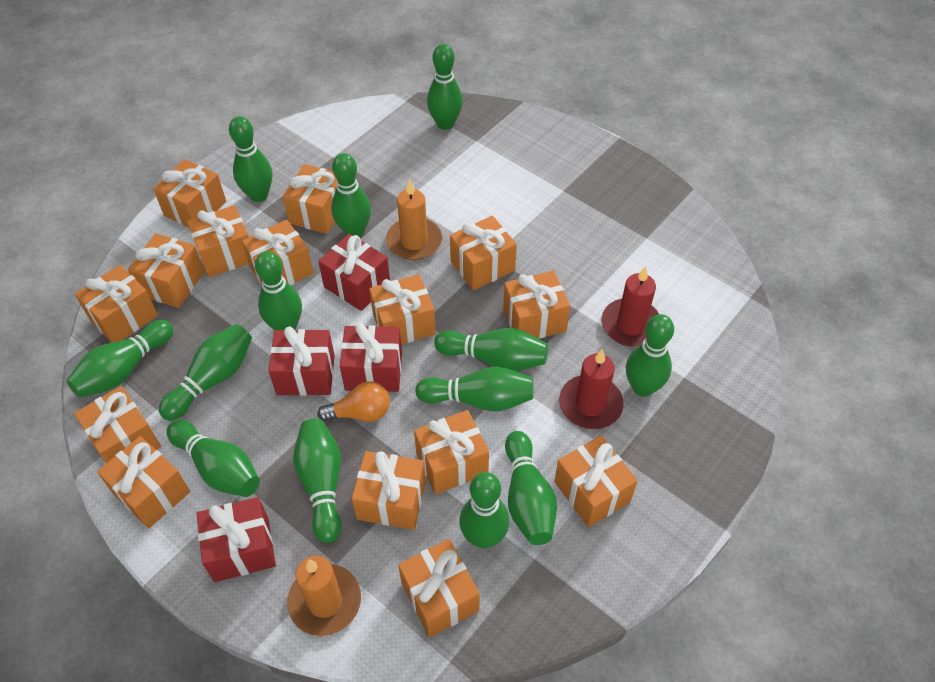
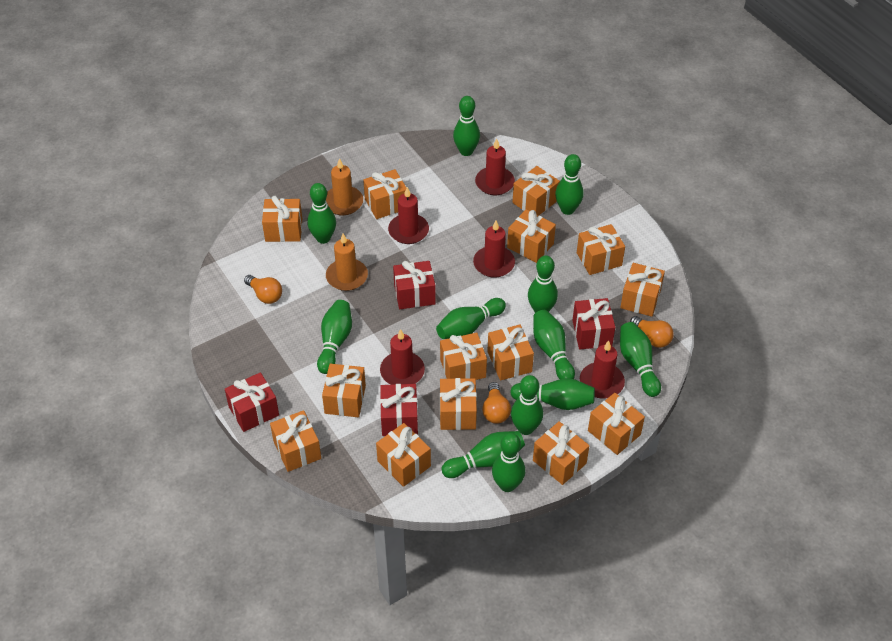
green bowling pin: [66,320,173,398] [159,324,252,421] [167,420,260,497] [229,116,272,202] [255,251,302,330] [293,419,341,543] [331,153,371,237] [415,367,534,412] [427,44,463,130] [434,328,548,371] [459,472,510,548] [505,431,557,545] [626,314,674,397] = 13 -> [307,183,336,244] [317,300,352,374] [436,298,506,339] [442,431,525,478] [453,96,480,156] [492,433,525,492] [510,378,595,410] [511,375,543,435] [528,255,558,313] [533,310,575,379] [555,154,584,215] [620,322,661,397] = 12
orange gift: [74,386,161,463] [75,265,158,343] [97,436,190,528] [128,233,205,308] [153,159,226,228] [187,205,249,277] [242,220,314,285] [283,164,337,234] [352,451,426,530] [369,274,436,345] [398,539,480,638] [414,410,489,495] [450,216,517,290] [503,271,570,339] [554,435,638,527] = 15 -> [262,196,302,242] [270,410,321,472] [322,364,366,417] [363,169,407,219] [376,423,431,487] [440,333,487,380] [440,378,477,430] [487,325,534,381] [507,209,556,263] [513,166,560,216] [533,421,589,485] [577,224,625,275] [588,393,645,455] [620,263,665,317] = 14
orange light bulb: [318,381,390,422] = 1 -> [244,275,282,304] [482,382,511,424] [630,316,674,348] = 3
red candle: [559,349,624,429] [602,266,659,347] = 2 -> [380,329,425,385] [388,187,429,244] [473,220,515,278] [475,139,515,195] [580,340,625,399] = 5

